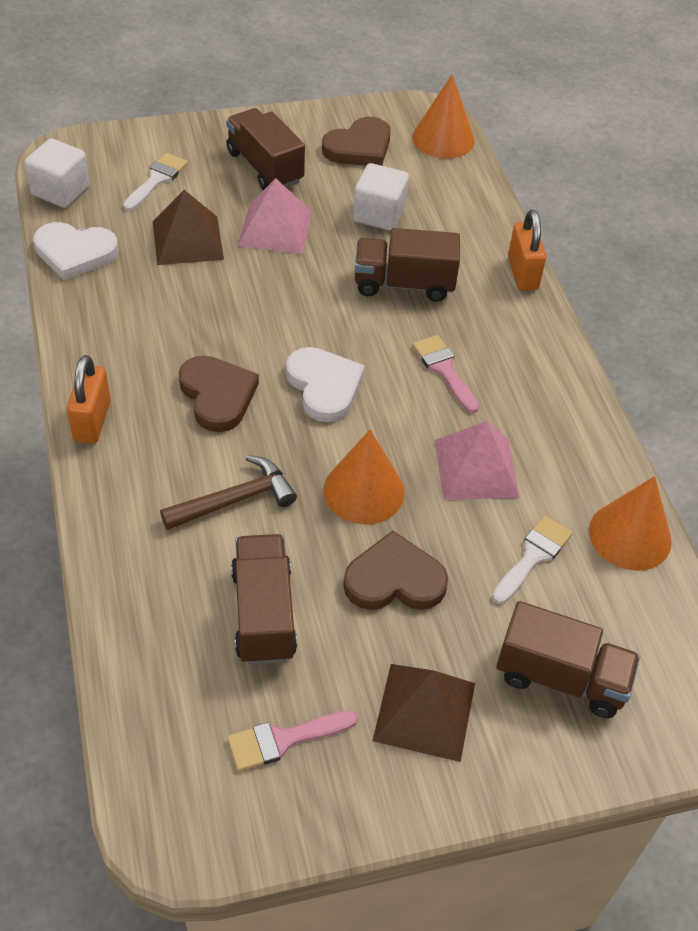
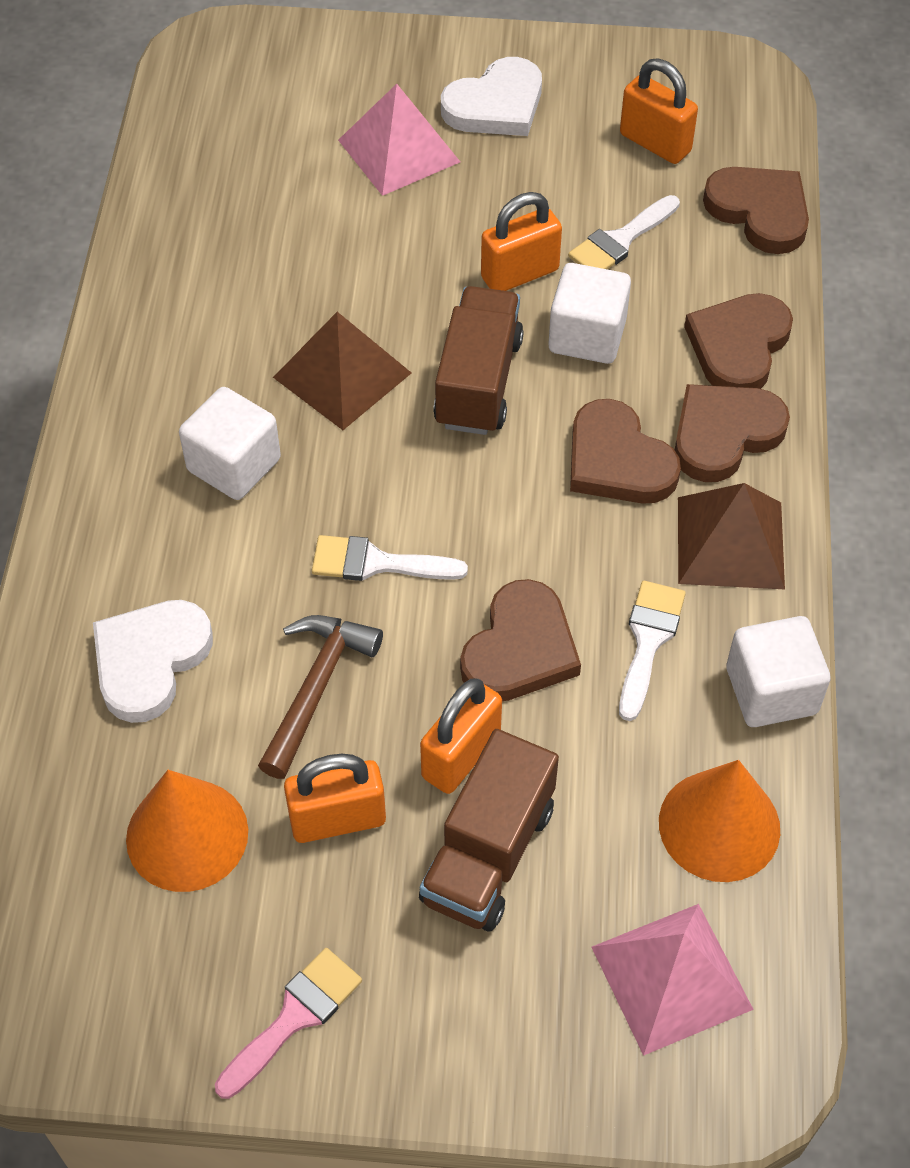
brown heart: [179,356,259,432] [322,117,391,166] [343,531,448,610] = 3 -> [460,579,581,701] [570,399,681,504] [675,384,790,482] [684,293,793,389] [703,167,809,254] = 5
brown truck: [226,108,305,190] [231,534,297,665] [355,228,460,302] [496,601,640,718] = 4 -> [419,729,559,932] [433,286,524,435] = 2
orange cone: [323,429,405,524] [412,75,475,159] [589,476,672,571] = 3 -> [126,770,248,892] [659,760,780,882] = 2
orange padlock: [67,355,111,444] [508,210,546,291] = 2 -> [284,754,386,843] [420,678,502,794] [481,192,562,291] [620,58,698,164] = 4
pink brush: [227,710,358,771] [412,335,479,413] = 2 -> [215,948,362,1099] = 1
white brush: [123,153,188,211] [492,516,572,604] = 2 -> [312,535,468,581] [568,195,680,269] [619,581,686,721] = 3
white cube: [25,138,90,208] [353,163,409,231] = 2 -> [179,387,281,500] [548,263,631,364] [726,616,831,727] = 3

